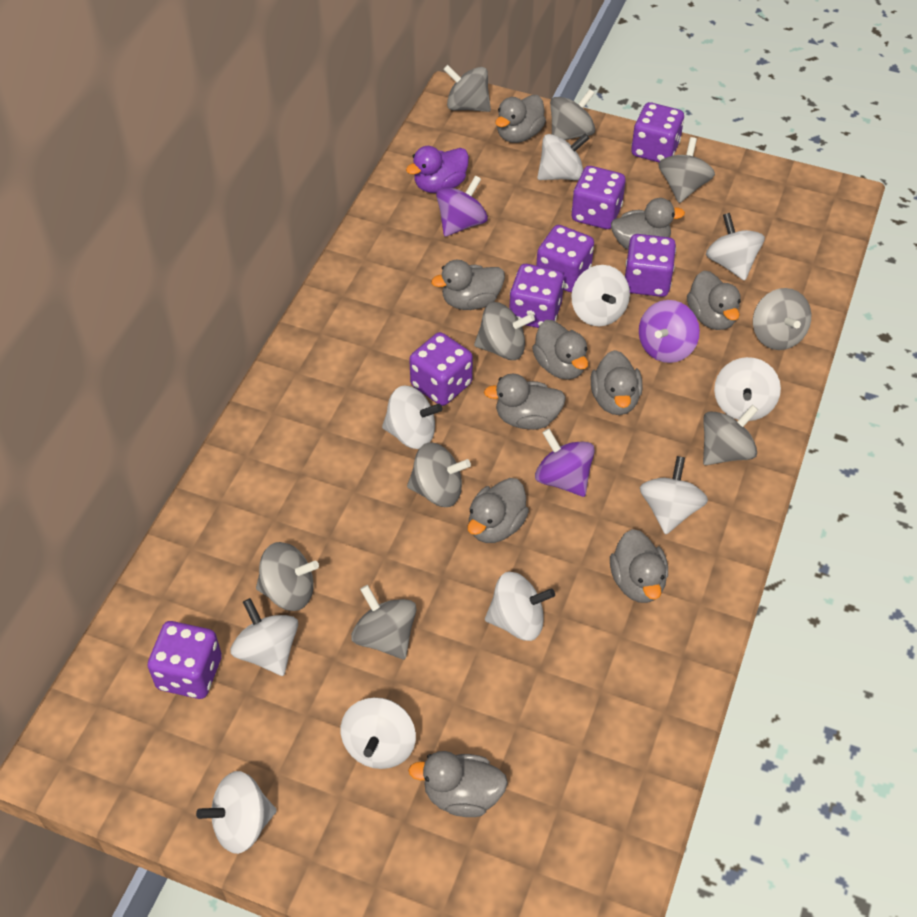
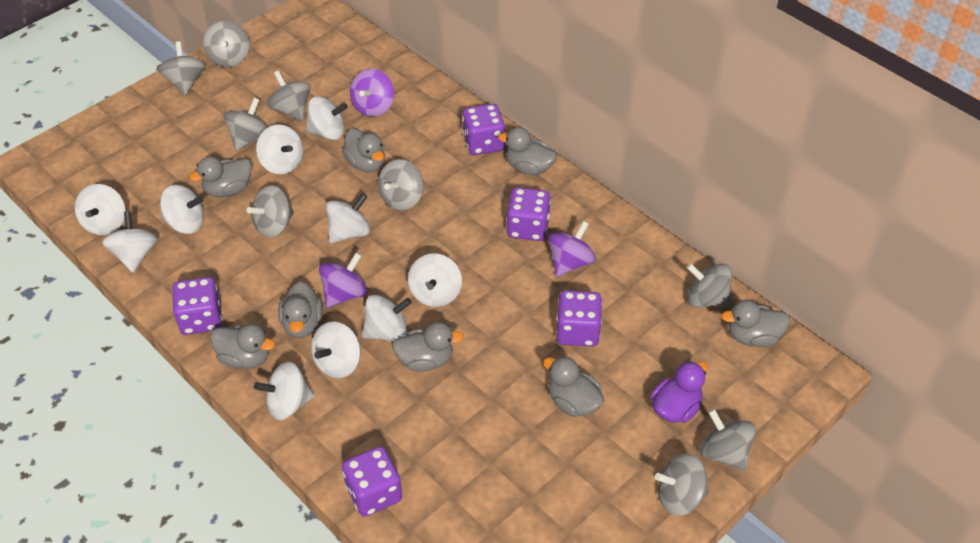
grey duck: [408,751,508,817] [431,260,505,310] [467,478,529,543] [484,374,566,430] [495,95,546,143] [532,320,588,380] [591,350,643,415] [610,529,668,603] [611,198,685,250] [687,271,741,330] = 10 -> [189,157,252,198] [210,324,275,369] [278,282,323,338] [342,128,385,172] [392,322,464,372] [498,127,557,175] [543,356,604,417] [721,300,790,347] = 8
purple dice: [148,621,222,699] [409,332,473,406] [509,264,564,328] [536,225,594,292] [572,166,625,229] [625,234,676,297] [631,102,684,162] = 7 -> [172,277,222,335] [342,446,402,517] [462,104,505,155] [506,187,551,241] [556,290,602,347] = 5

